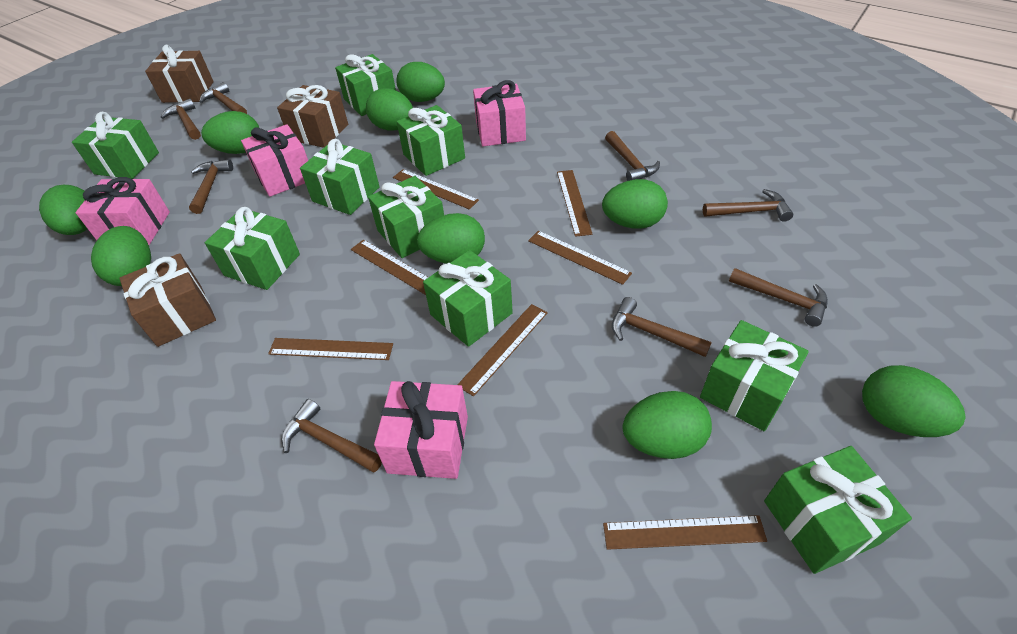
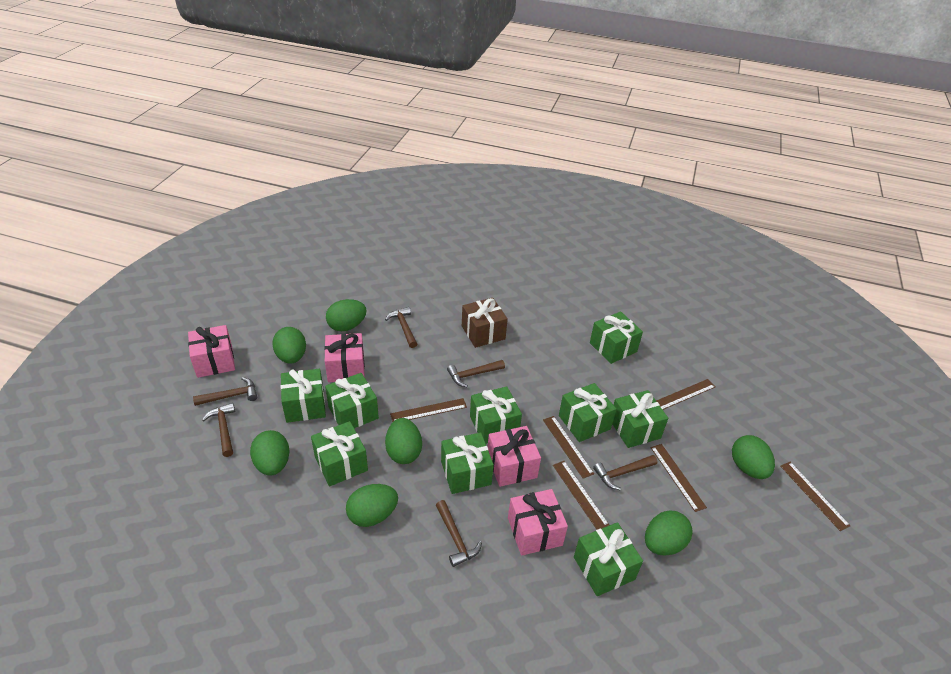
brown gift: [119,253,216,347] [145,45,214,103] [277,85,348,148] = 3 -> [462,298,508,348] = 1
brown hammer: [161,99,201,140] [189,159,233,214] [199,82,247,114] [281,399,382,472] [605,131,660,181] [612,297,712,357] [703,189,793,222] [729,268,828,327] = 8 -> [193,377,257,406] [202,403,235,457] [385,307,417,348] [436,500,482,567] [447,360,505,387] [593,455,657,490] = 6
brown ruler: [268,338,393,360] [351,240,428,295] [393,169,479,210] [457,304,548,397] [528,231,632,285] [557,170,592,237] [603,515,767,550] = 7 -> [390,398,467,422] [543,416,594,478] [553,461,609,530] [651,444,707,512] [656,379,716,410] [780,462,850,531] = 6
green egg: [39,185,87,235] [91,226,151,286] [201,111,259,154] [366,88,413,131] [396,62,445,102] [417,213,485,264] [602,179,668,228] [623,391,712,459] [862,365,966,437] = 9 -> [250,430,290,476] [272,327,306,364] [326,299,367,331] [346,484,398,527] [385,418,422,464] [645,510,693,555] [732,435,775,479] = 7

